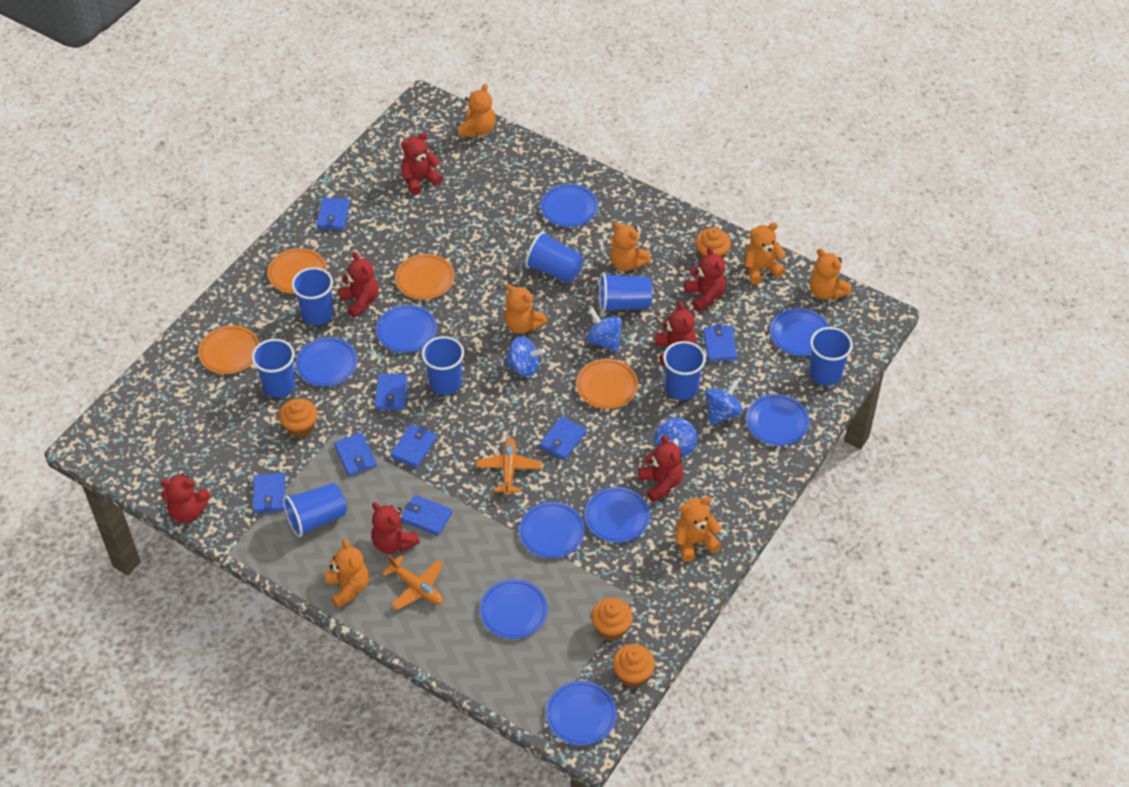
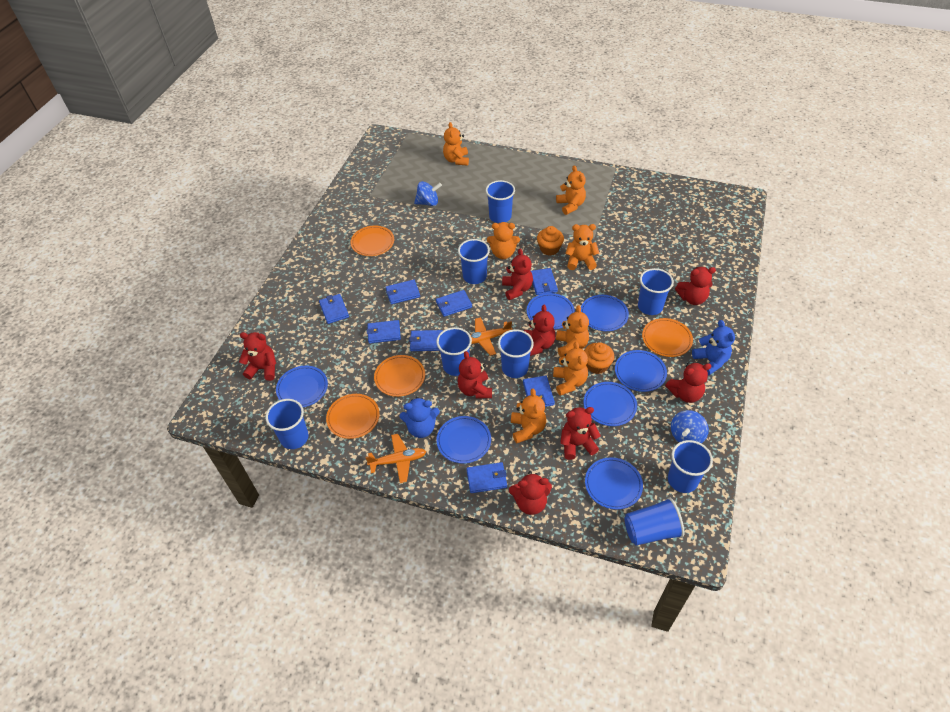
blue plate: [296,337,357,387] [376,305,437,353] [480,579,548,639] [519,502,585,558] [541,184,598,227] [546,681,617,745] [584,487,650,543] [746,394,810,446] [770,308,830,356] = 9 -> [276,366,328,407] [436,416,491,464] [527,293,575,329] [581,295,629,331] [583,382,637,426] [585,457,643,510] [615,350,667,392] = 7
blue spinning top: [504,336,546,377] [586,308,622,352] [654,418,697,457] [705,379,743,425] = 4 -> [414,181,442,206] [671,410,709,443] = 2
blue teddy bear: none = 0 -> [399,397,440,438] [692,320,735,376] = 2
orange cupcake: [279,398,317,437] [591,598,633,640] [613,644,655,687] [695,227,731,260] = 4 -> [537,226,564,255] [584,342,614,374] = 2
red teddy bear: [160,473,210,523] [338,252,379,318] [371,502,420,554] [401,132,443,195] [639,435,683,503] [655,301,696,366] [685,247,726,312] = 7 -> [239,332,276,381] [458,351,492,399] [502,249,533,300] [509,471,552,515] [524,305,555,356] [560,407,601,460] [665,362,711,403] [675,267,716,305] = 8

